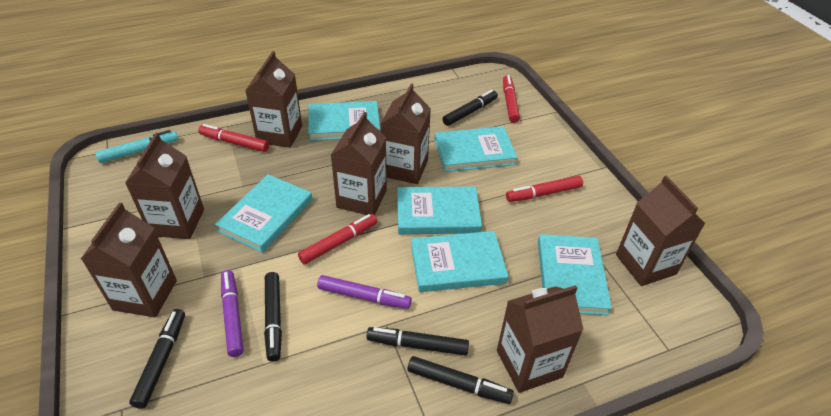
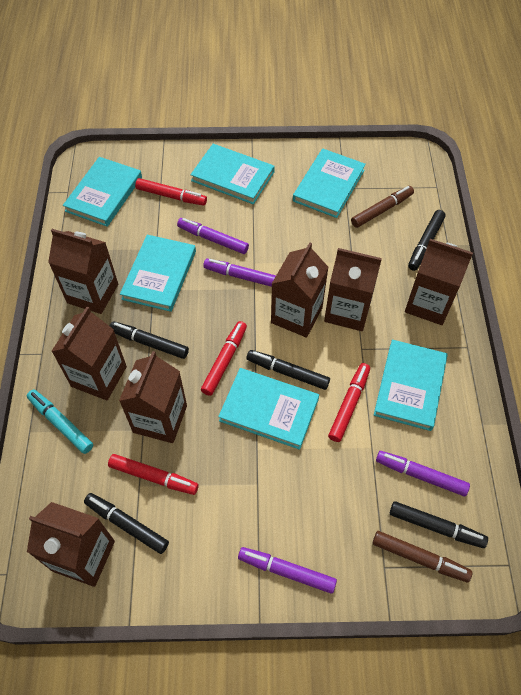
brown marker: none = 0 -> [351,186,414,228] [373,531,472,582] = 2
purple marker: [221,270,244,357] [317,275,412,309] = 2 -> [177,218,249,254] [203,259,276,287] [238,547,337,594] [376,451,470,496] = 4

